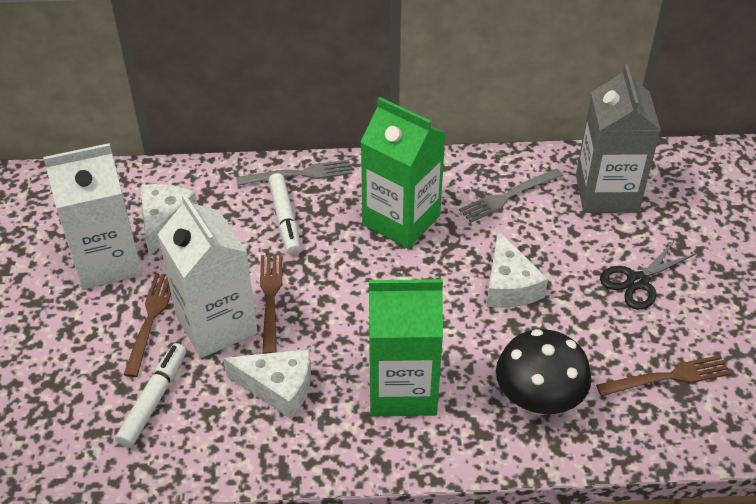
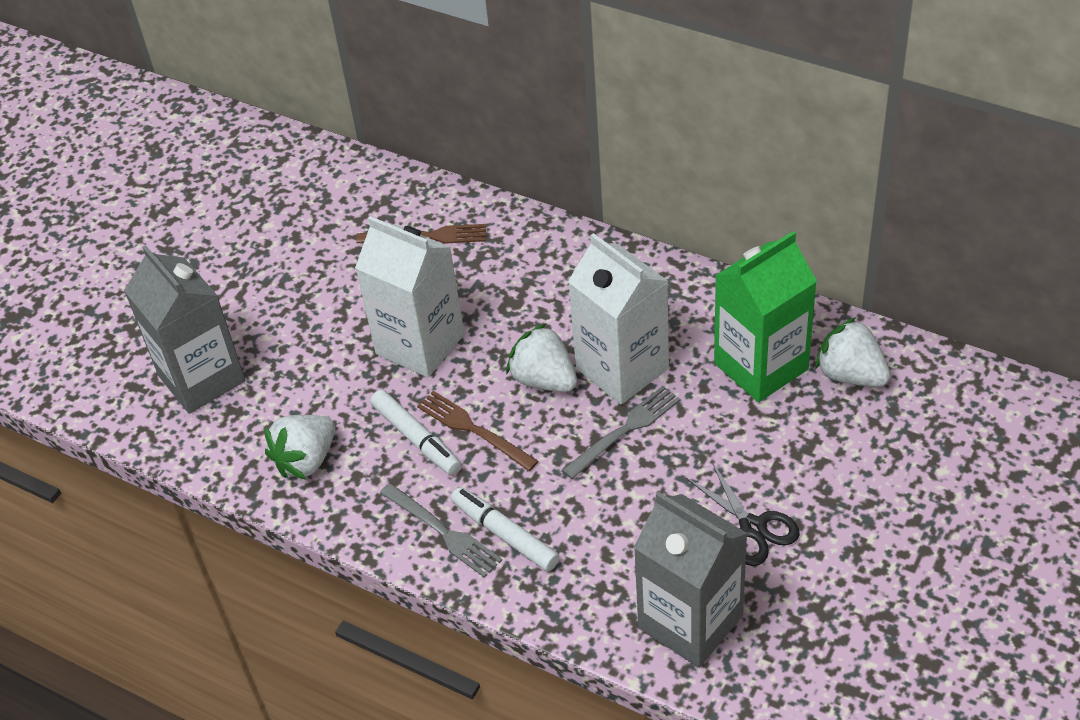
black mushroom: [496,329,591,415] = 1 -> none = 0
brown fork: [123,273,171,377] [260,255,282,354] [596,355,731,396] = 3 -> [356,224,486,244] [417,391,538,471] = 2
green carton: [361,97,446,248] [369,276,443,416] = 2 -> [714,231,817,402] = 1
grey carton: [576,64,661,213] = 1 -> [124,245,245,414] [634,492,748,668] = 2
white cheese: [141,184,197,257] [223,349,311,419] [487,231,548,308] = 3 -> none = 0
white strawberry: none = 0 -> [265,415,335,480] [506,323,577,392] [815,317,891,387] = 3

